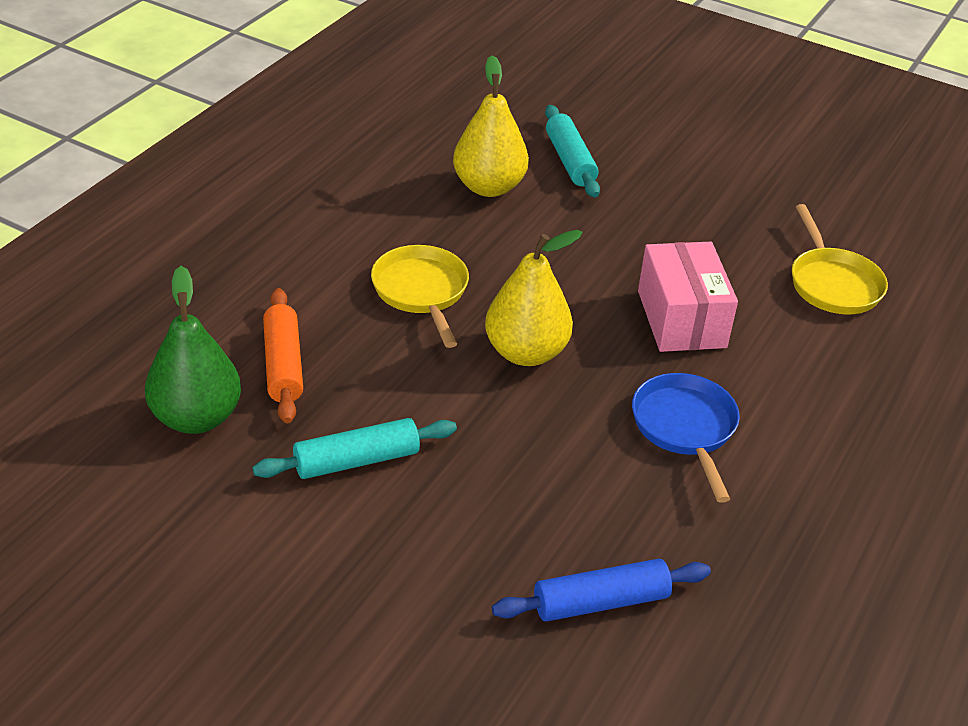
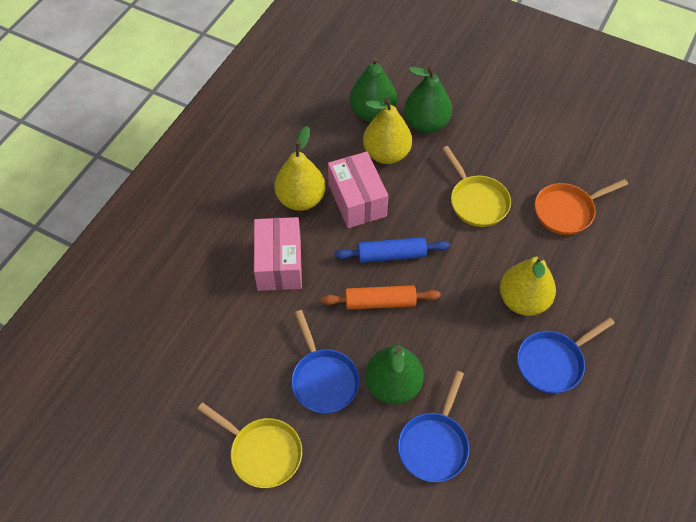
blue pan: [632,373,740,503] = 1 -> [291,310,360,414] [398,371,469,482] [517,317,615,394] = 3
green pear: [145,266,241,434] = 1 -> [350,57,397,122] [365,345,424,404] [404,66,452,133] = 3
orange pan: none = 0 -> [535,179,628,235] = 1
pink box: [638,242,738,352] = 1 -> [254,217,302,291] [328,152,388,228] = 2
turquoise rolling pin: [252,418,457,479] [545,105,600,198] = 2 -> none = 0
yellow pear: [453,55,529,197] [485,230,583,366] = 2 -> [274,126,325,211] [363,98,412,164] [500,255,556,316] = 3

